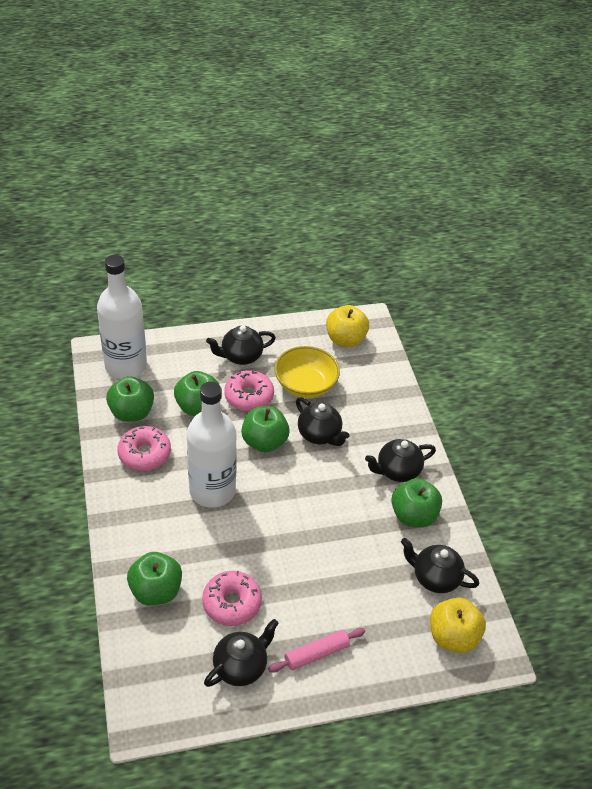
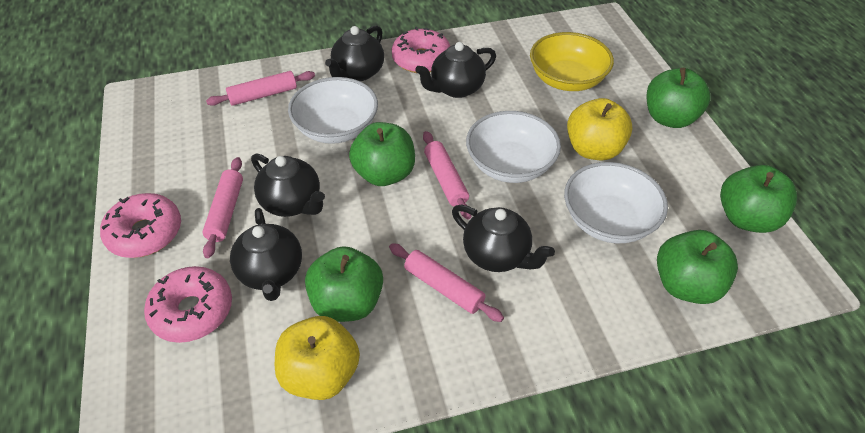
pink rolling pin: [268,628,365,673] = 1 -> [203,157,243,258] [206,71,315,106] [389,243,504,322] [423,131,472,220] = 4
white bottle: [97,255,147,378] [187,382,237,508] = 2 -> none = 0
white bowl: none = 0 -> [288,77,378,144] [466,111,561,183] [564,162,668,244] = 3

